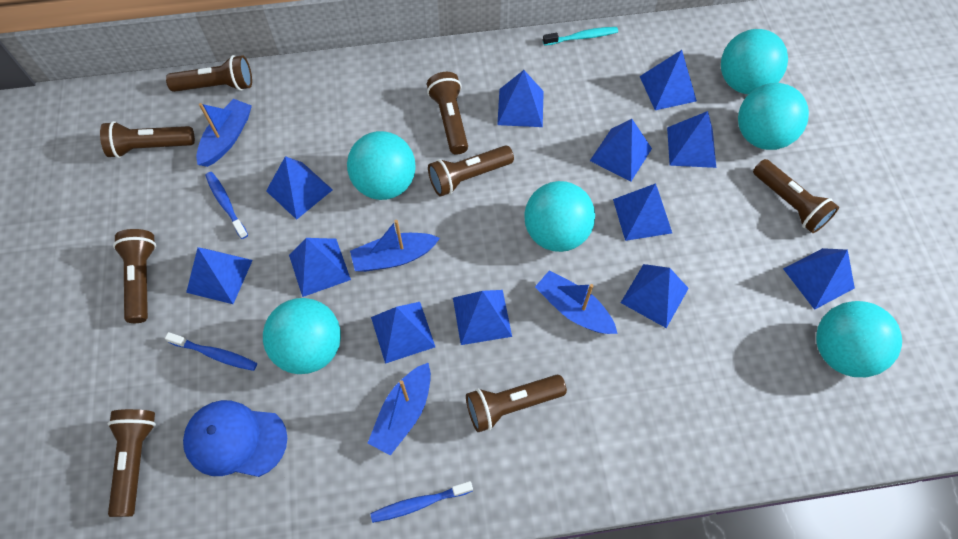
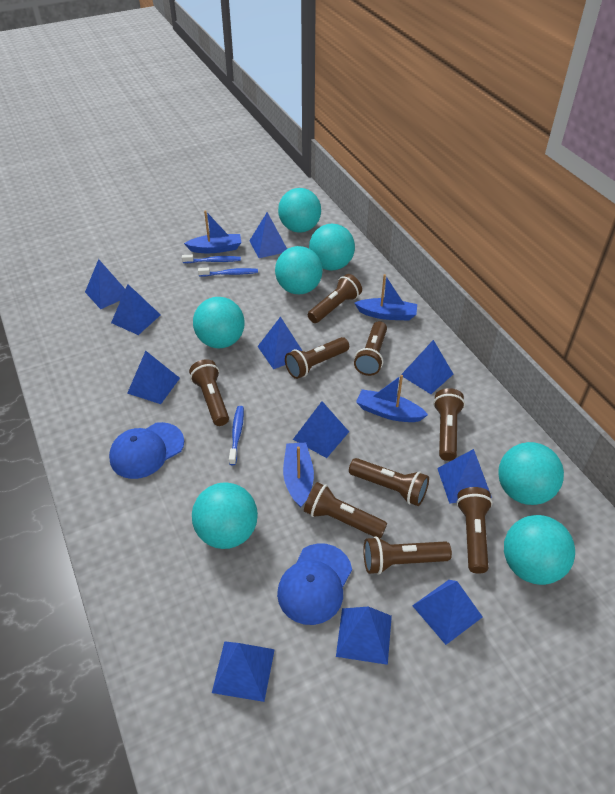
blue cap: [183,400,287,477] = 1 -> [109,422,184,479] [277,543,352,625] = 2
blue pyramid: [186,247,253,304] [266,156,333,220] [289,238,351,297] [371,302,435,364] [453,290,512,345] [497,70,544,127] [590,119,652,182] [613,183,672,241] [621,264,689,328] [640,50,697,110] [667,111,716,168] [783,248,855,310] = 12 -> [85,259,125,309] [111,284,161,335] [127,351,180,404] [212,641,275,702] [249,212,287,258] [257,317,302,369] [293,401,349,458] [336,607,392,665] [401,340,453,394] [412,580,483,645] [437,449,492,504] = 11
brown flashlight: [100,121,195,158] [108,409,156,517] [113,229,156,323] [166,55,252,92] [427,72,468,155] [428,145,514,197] [466,375,567,432] [753,159,839,233] = 8 -> [189,359,229,426] [285,337,349,379] [304,482,387,539] [308,274,362,323] [349,458,429,506] [354,321,387,376] [363,536,452,575] [433,388,465,461] [456,487,493,574] = 9
turquoise ball: [263,298,341,374] [347,131,416,200] [524,181,595,252] [721,29,788,94] [738,83,809,150] [816,301,902,377] = 6 -> [192,483,258,549] [193,297,245,348] [275,246,323,294] [278,188,321,232] [309,224,355,271] [498,442,564,505] [504,515,575,585] = 7
turquoise toothbrush: [543,27,618,46] = 1 -> none = 0

